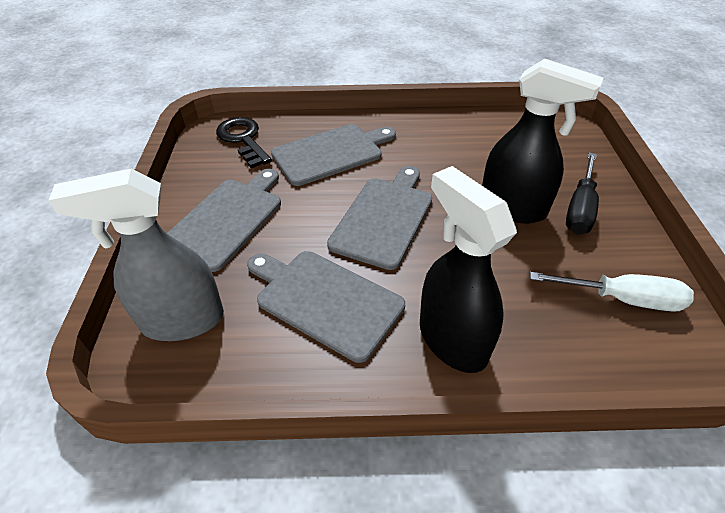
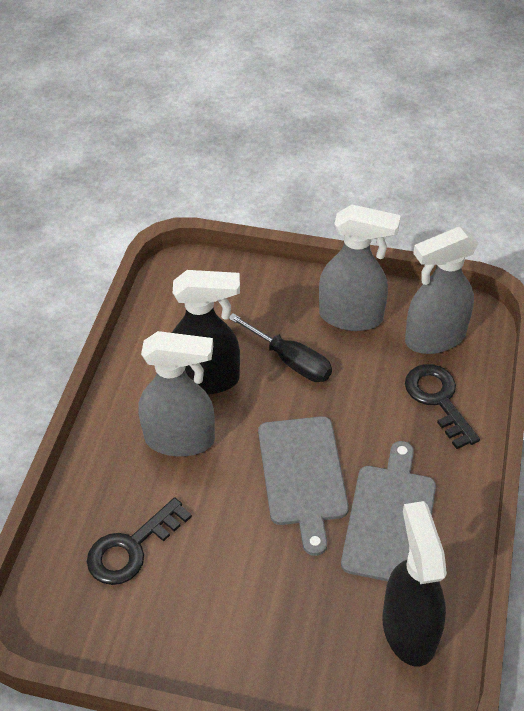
black key: [216,117,272,168] = 1 -> [87,498,192,585] [405,364,480,449] = 2
grey cutting board: [167,169,281,272] [247,251,405,363] [271,124,396,186] [327,166,432,270] = 4 -> [258,416,349,556] [341,441,436,581] = 2
grey spray bottle: [48,168,224,341] = 1 -> [139,331,215,456] [319,205,401,331] [405,227,479,354] = 3
white screwdriver: [530,272,694,312] = 1 -> none = 0

